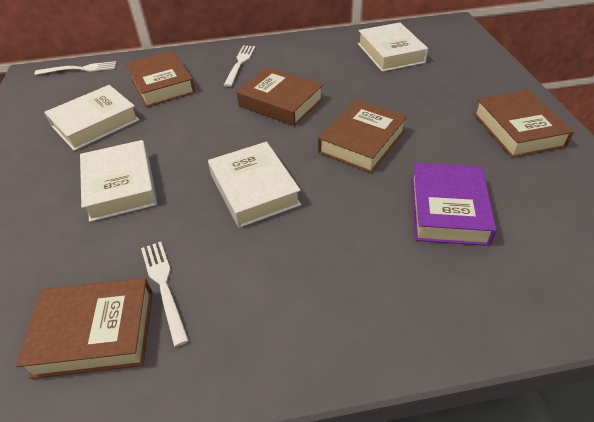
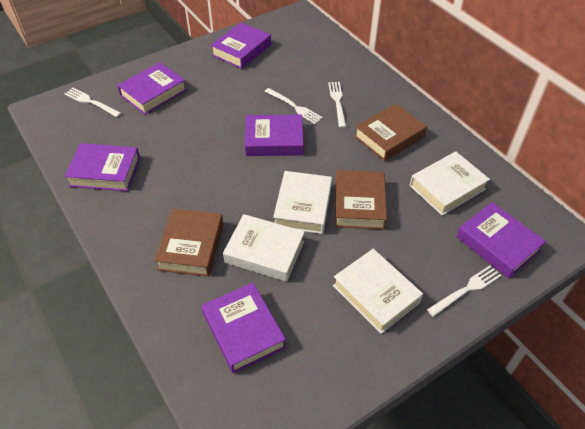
brown book: [16,278,153,379] [126,51,195,107] [237,67,323,126] [318,100,407,173] [473,90,574,158] = 5 -> [154,208,223,277] [335,170,387,230] [354,104,427,161] = 3
purple book: [411,163,497,246] = 1 -> [65,143,140,191] [117,62,187,115] [202,283,286,373] [211,22,271,69] [245,115,304,156] [456,202,546,278] = 6
white fork: [34,61,116,75] [141,242,189,347] [224,45,255,87] = 3 -> [65,88,121,117] [264,88,323,124] [328,82,346,128] [427,265,501,317] = 4

